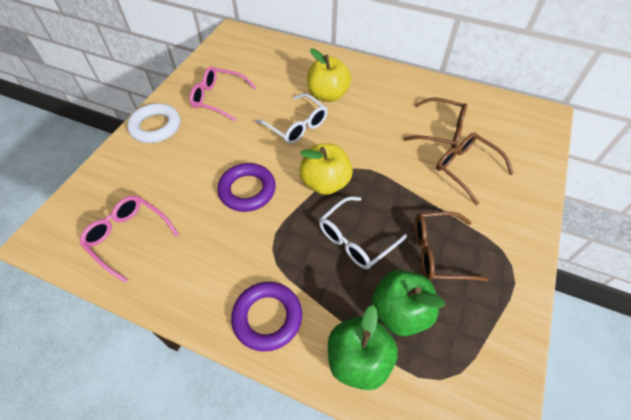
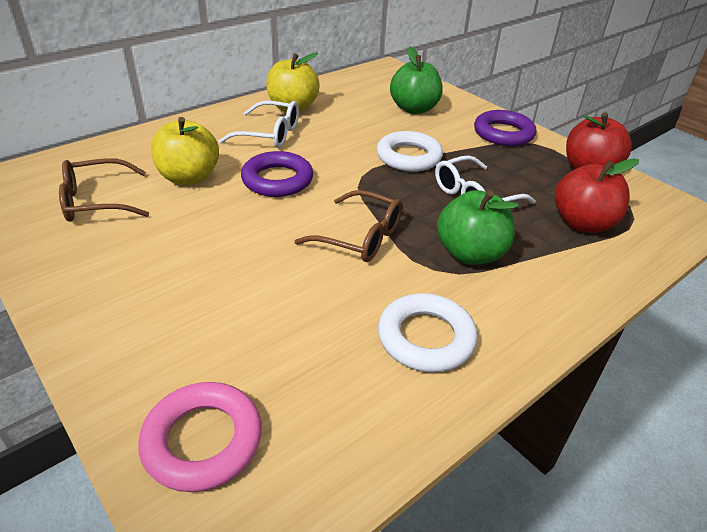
brown glasses: [403,97,467,148] [415,212,489,281] [436,132,514,205] = 3 -> [59,158,149,222] [295,190,403,262] = 2
pink glasses: [79,196,179,283] [190,67,256,121] = 2 -> none = 0
pink ring: none = 0 -> [138,382,262,492] = 1
red apple: none = 0 -> [555,158,639,233] [566,112,632,170] = 2
white ring: [127,103,180,143] = 1 -> [377,131,443,172] [378,293,477,372] = 2

